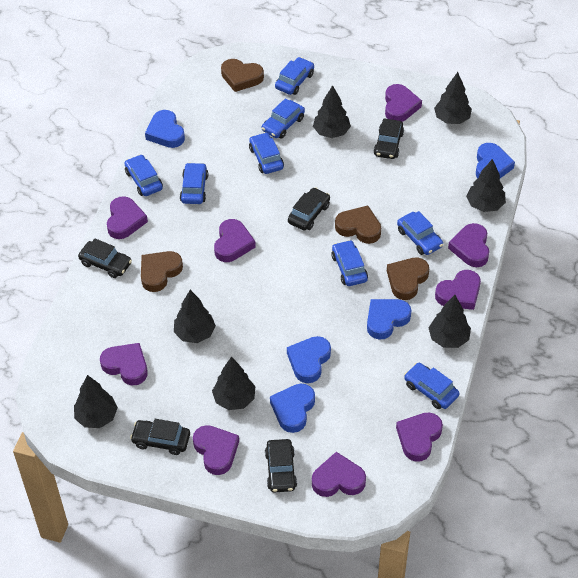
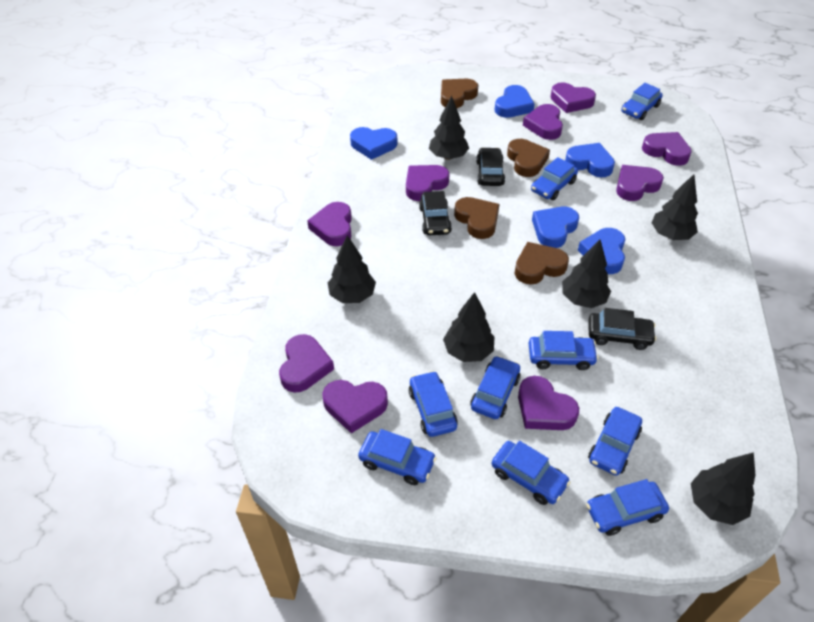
black car: [78,239,132,278] [130,419,190,455] [265,439,297,493] [288,187,330,231] [374,118,404,159] = 5 -> [419,191,452,235] [476,147,505,186] [589,308,657,350] = 3
black tree: [74,375,118,428] [174,290,216,343] [212,356,255,410] [313,85,351,138] [428,295,471,348] [434,72,472,124] [466,159,506,212] = 7 -> [328,235,376,303] [429,96,469,160] [443,292,494,362] [562,239,611,308] [651,174,698,240] [691,452,755,525] = 6
blue car: [124,154,163,196] [180,162,208,204] [249,132,284,174] [262,98,305,139] [275,57,314,95] [331,240,368,286] [397,211,443,255] [404,363,459,409] = 8 -> [358,429,436,485] [409,371,458,437] [471,356,520,419] [492,441,570,505] [529,331,598,370] [531,157,578,200] [586,479,669,536] [588,407,642,476] [621,83,662,120] = 9

